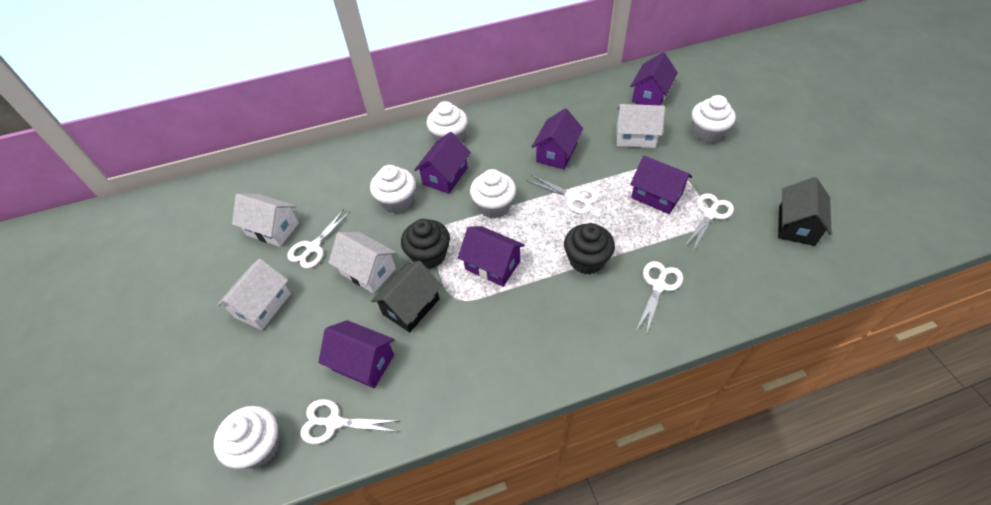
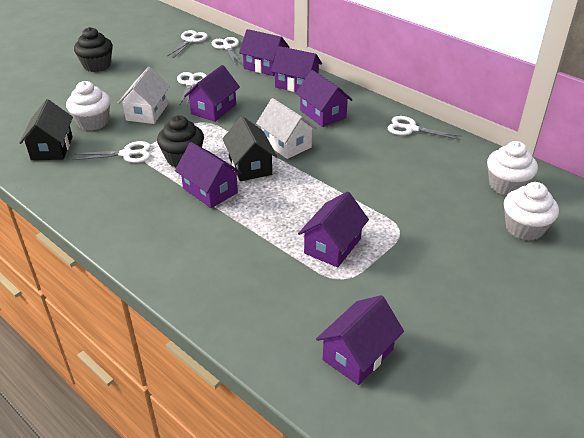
purple house: [318,320,395,388] [414,132,471,194] [458,226,525,287] [532,108,583,169] [630,52,678,106] [630,156,692,214] = 6 -> [175,142,242,208] [184,65,240,122] [239,29,289,76] [271,46,322,92] [296,70,352,127] [298,191,369,268] [316,295,404,385] = 7
white cupcake: [214,406,280,469] [370,165,415,213] [426,101,468,142] [470,169,516,218] [692,95,736,143] = 5 -> [66,81,111,131] [487,141,538,196] [504,182,559,241] = 3
white house: [217,259,291,330] [232,194,299,247] [328,232,397,293] [616,104,665,148] = 4 -> [118,67,170,124] [256,98,317,159] = 2

